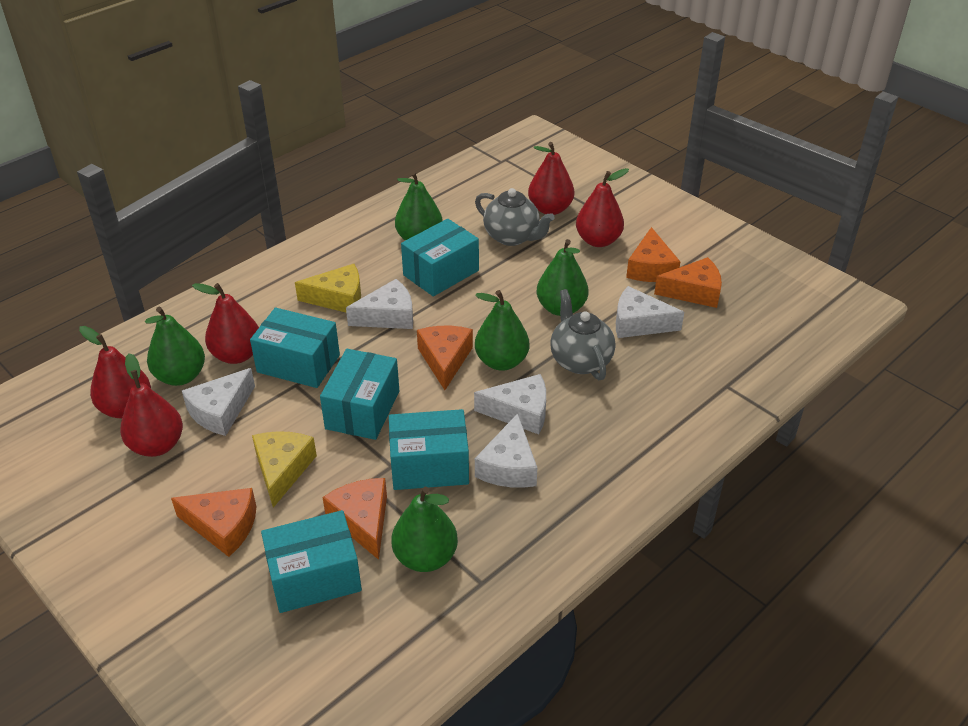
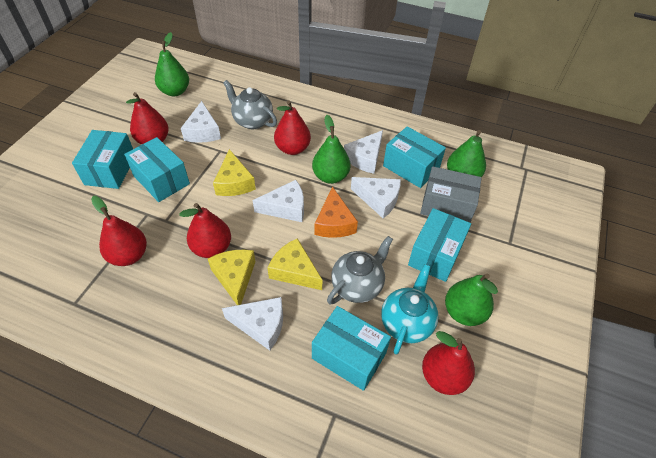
green pear: [145,307,205,386] [391,487,458,572] [395,171,443,241] [475,290,529,371] [537,239,589,316] = 5 -> [155,32,189,96] [312,115,351,184] [445,274,498,326] [447,130,486,177] = 4
grey box: none = 0 -> [420,166,482,223] = 1
orange cheese: [171,488,256,557] [323,478,387,560] [417,326,473,390] [626,227,680,282] [654,257,722,308] = 5 -> [314,187,358,238] = 1
turquoise teapot: none = 0 -> [381,264,438,354] = 1
yellow cheese: [252,431,317,508] [295,264,361,312] = 2 -> [208,250,256,305] [213,149,256,196] [267,238,322,290] = 3

